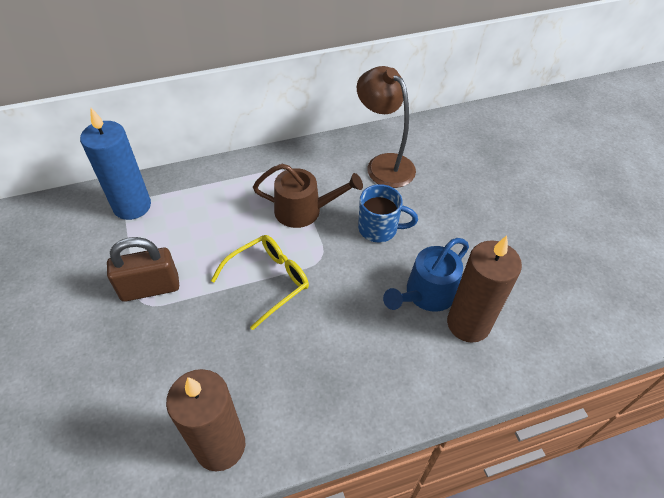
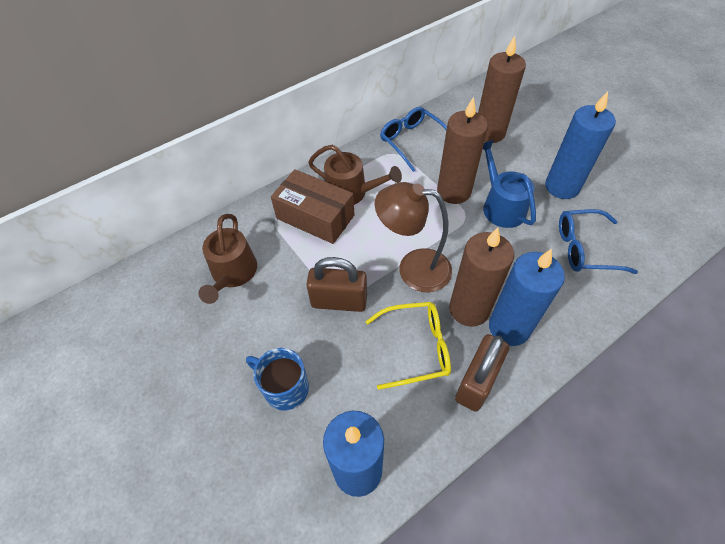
blue candle: [80,108,151,220] = 1 -> [323,411,384,497] [489,249,565,346] [545,91,616,199] = 3
blue glasses: none = 0 -> [380,107,447,172] [559,209,638,274] = 2
brown box: none = 0 -> [271,169,354,244] = 1
brown candle: [166,369,245,471] [447,235,522,343] = 2 -> [437,97,488,204] [449,228,514,327] [478,36,526,143] = 3
brown padlock: [107,237,179,302] = 1 -> [306,257,367,312] [455,334,509,412] = 2
brown watering can: [253,164,363,228] = 1 -> [199,214,257,304] [308,145,402,205] = 2

